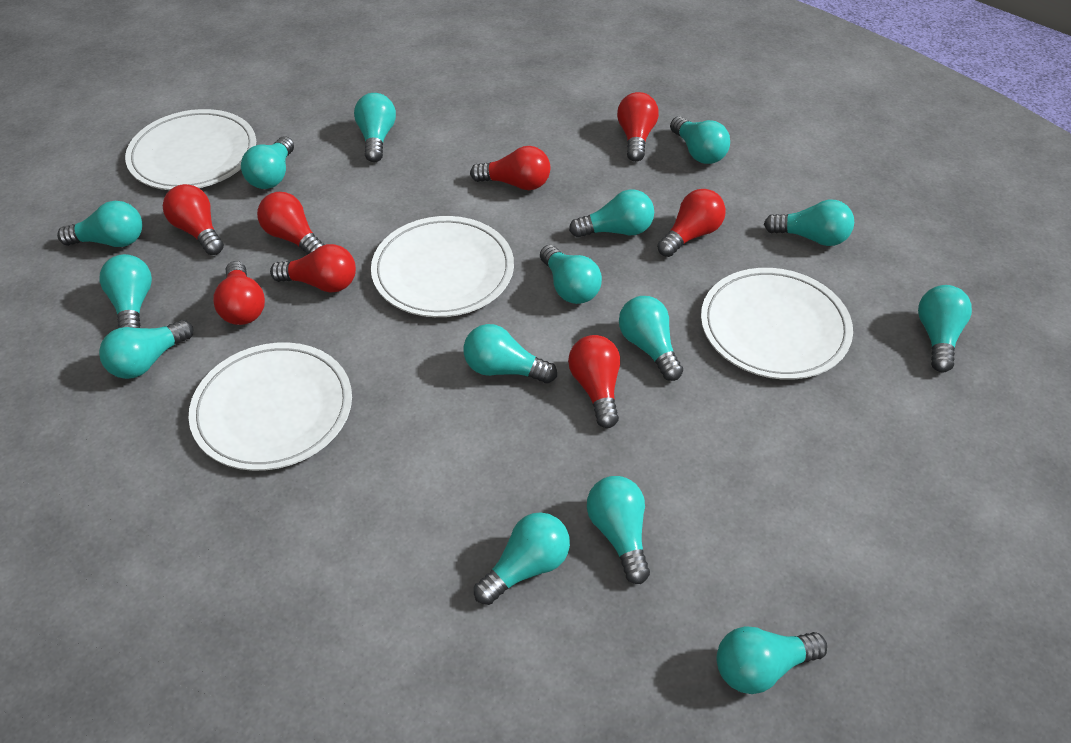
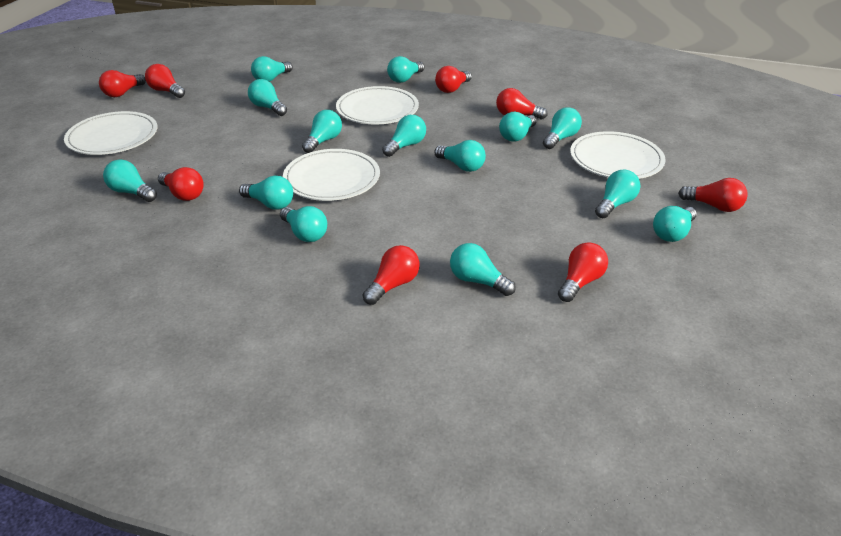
turquoise light bulb: [57,201,142,247] [99,320,193,379] [100,254,152,328] [241,136,294,189] [354,93,396,162] [463,324,557,383] [474,512,570,605] [540,245,602,304] [569,189,654,238] [587,476,650,584] [619,296,683,381] [670,116,730,164] [716,626,827,694] [764,200,854,246] [918,285,972,372] = 15 -> [103,159,157,202] [239,175,293,210] [248,79,287,116] [251,56,292,82] [280,206,327,242] [302,110,342,153] [382,115,426,157] [387,56,424,83] [434,140,486,172] [450,243,516,296] [499,112,537,142] [543,107,582,149] [595,170,640,218] [653,206,697,242] = 14

